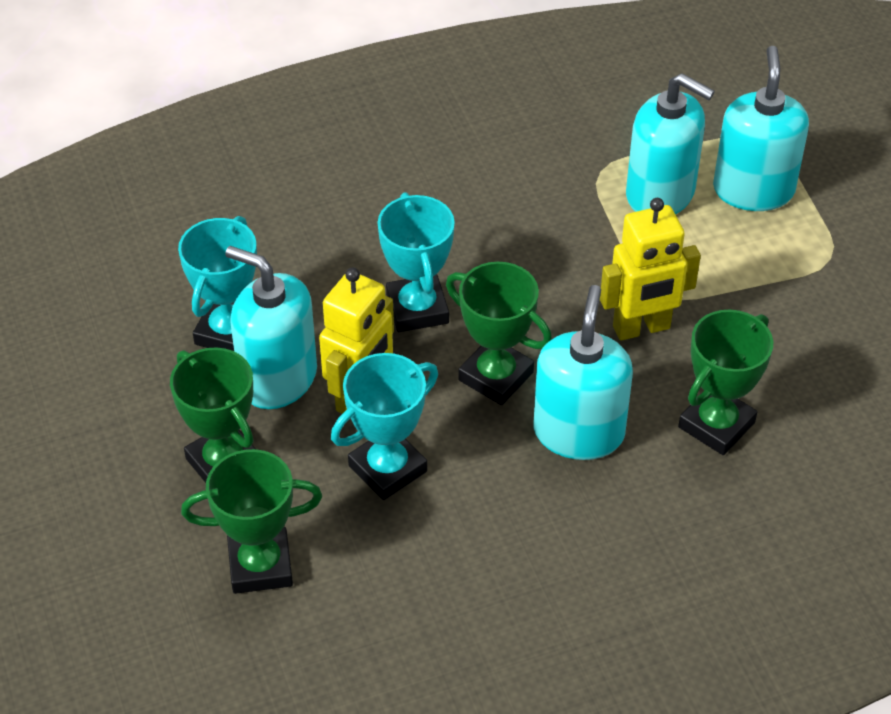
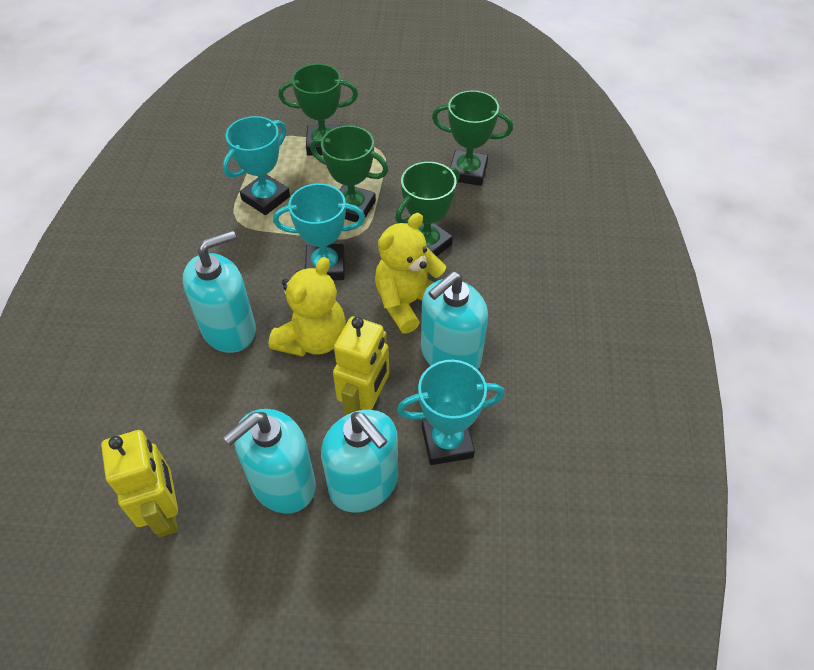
yellow teddy bear: none = 0 -> [269,257,346,357] [375,213,446,334] = 2

